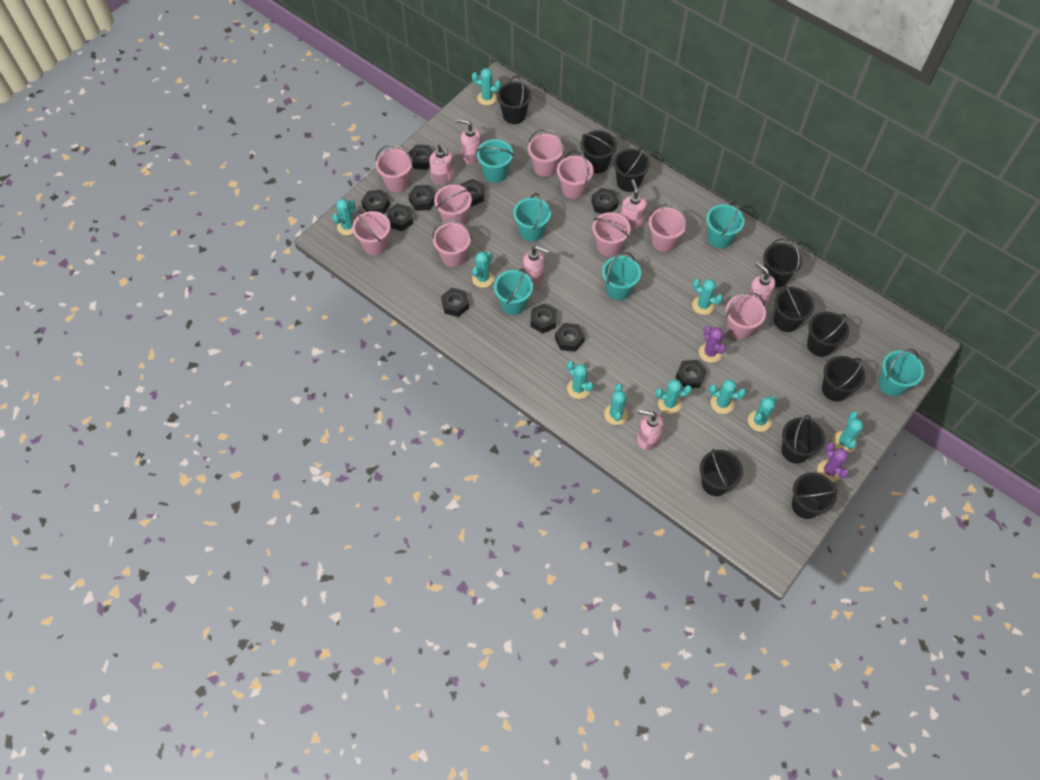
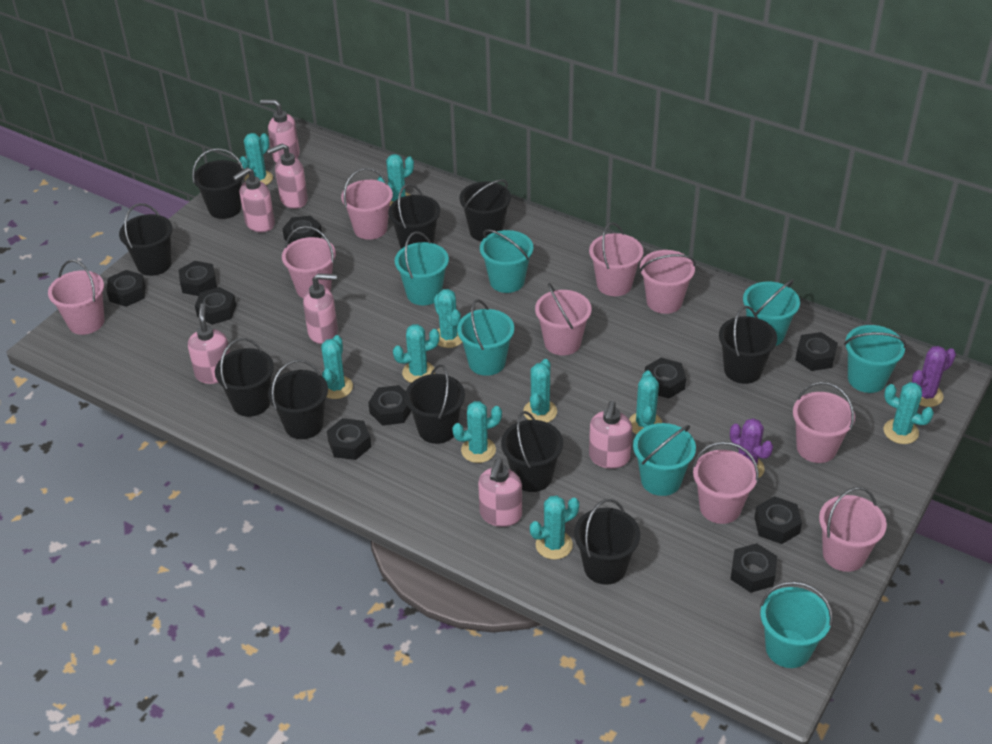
pink soap dispenser: [429,144,455,184] [456,119,482,164] [523,246,549,287] [620,179,647,230] [637,409,664,450] [748,262,775,306] = 6 -> [188,303,230,384] [233,167,275,233] [260,99,300,163] [267,143,308,209] [303,273,338,344] [478,459,522,527] [589,401,632,469] = 7
turquoise bucket: [476,139,514,183] [494,268,533,315] [513,193,551,242] [602,252,641,300] [706,202,744,248] [879,349,924,396] = 6 -> [395,232,449,305] [457,299,514,376] [480,229,533,293] [633,423,696,496] [743,279,800,346] [760,581,833,668] [844,325,907,393] = 7

